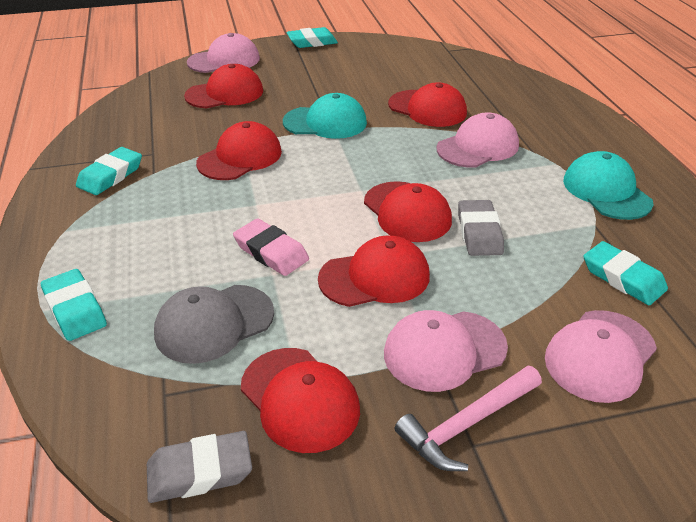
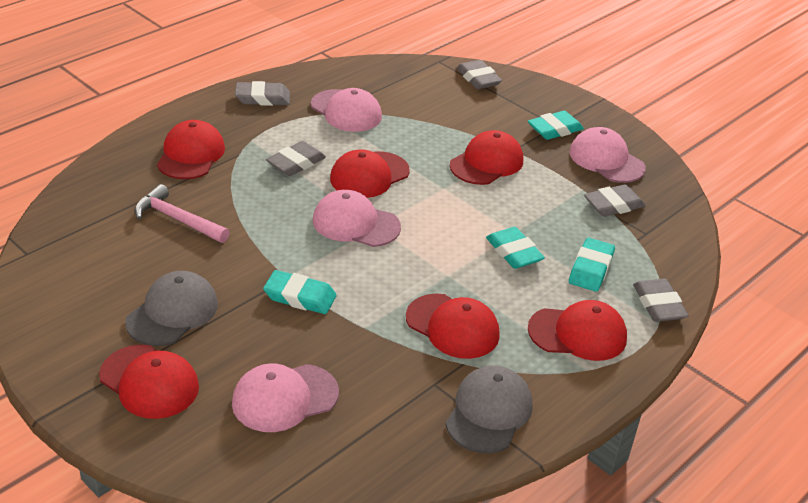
grey cap: [154,285,274,364] = 1 -> [125,271,218,346] [445,365,533,453] = 2
grey eraser: [147,431,252,503] [458,200,504,256] = 2 -> [235,81,290,106] [266,141,326,176] [457,60,502,89] [584,184,646,217] [633,279,689,322] = 5
pink eraser: [233,218,309,276] = 1 -> none = 0
turquoise cap: [283,93,367,139] [563,151,653,220] = 2 -> none = 0

